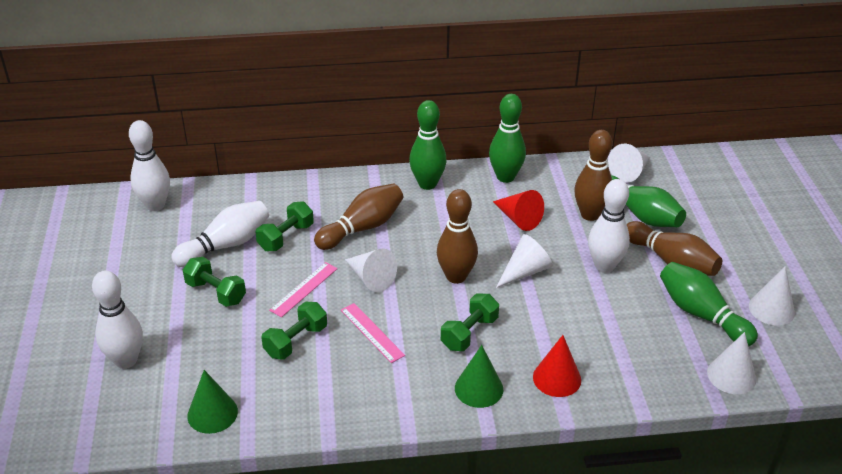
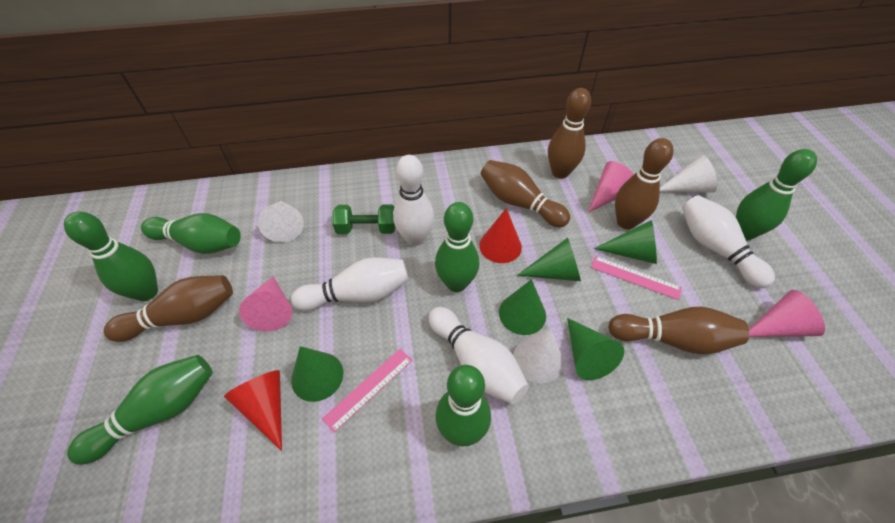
brown bowling pin: [314,183,403,250] [437,189,478,284] [574,130,612,221] [627,221,722,276] = 4 -> [104,275,233,342] [481,160,570,227] [548,88,591,179] [608,307,749,355] [615,138,673,230] = 5
green bowling pin: [409,100,447,190] [489,94,526,183] [611,175,686,227] [660,262,758,346] = 4 -> [64,211,158,301] [67,355,213,465] [141,213,241,254] [435,202,480,292] [436,365,491,446] [736,149,817,240] = 6
green cone: [187,370,238,434] [455,345,503,408] = 2 -> [291,346,343,402] [499,279,546,335] [517,238,581,281] [567,318,624,380] [594,220,657,264] = 5
green dumbbell: [183,257,246,307] [256,201,314,251] [261,301,327,360] [441,294,499,351] = 4 -> [332,204,396,234] = 1
pink cone: none = 0 -> [239,277,292,331] [588,161,634,213] [749,290,825,337] = 3
white cone: [345,249,397,292] [496,234,553,288] [608,144,650,183] [707,332,756,394] [749,266,795,326] = 5 -> [258,201,304,243] [513,328,564,383] [660,155,717,193] = 3

